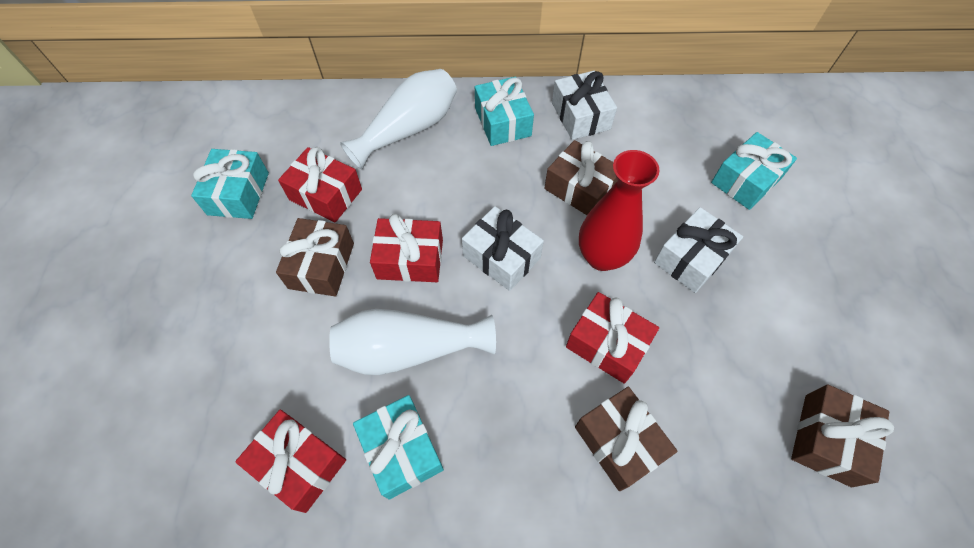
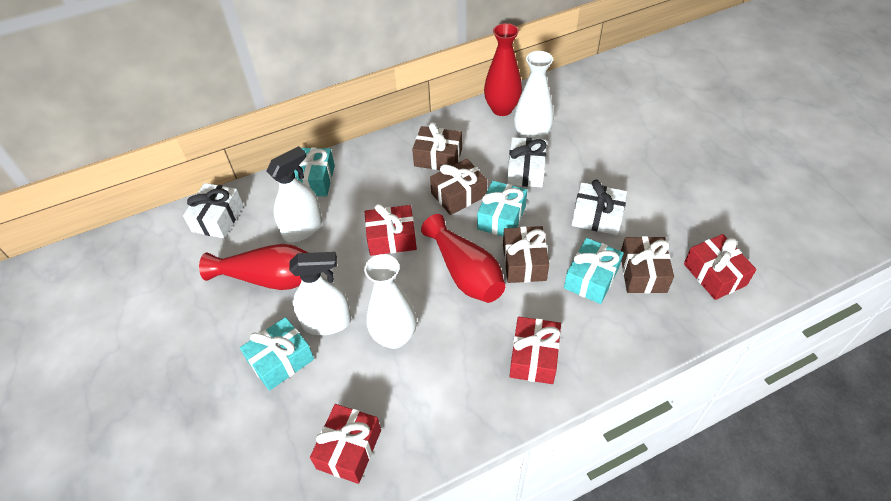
red vase: [579,150,660,271] = 1 -> [199,244,308,290] [421,214,505,303] [484,23,522,116] = 3
white spray bottle: none = 0 -> [266,146,322,242] [289,252,351,335] = 2

